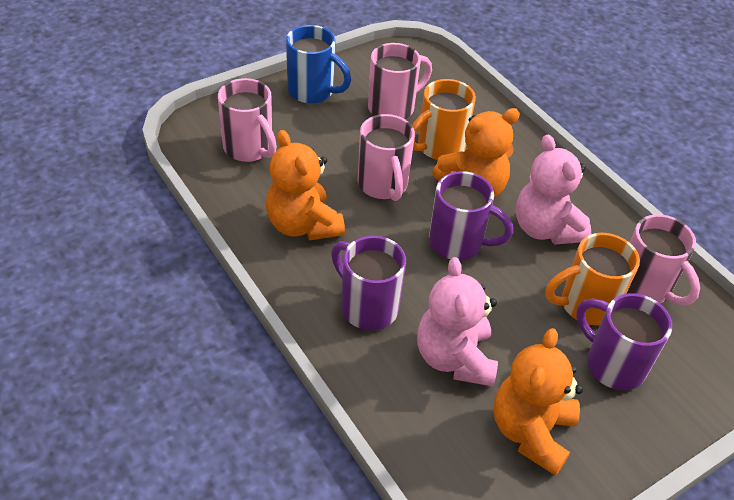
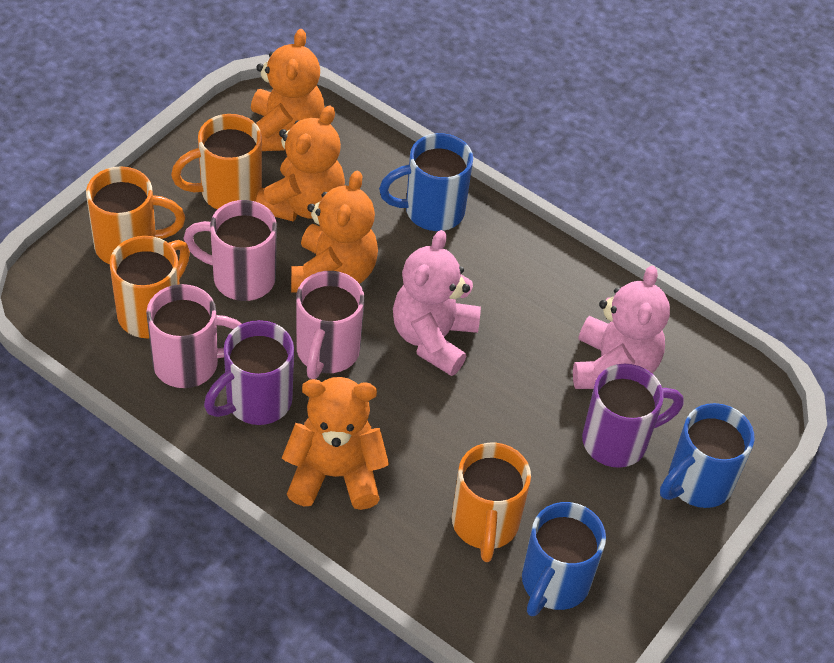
blue mug: [286,25,351,104] = 1 -> [379,133,473,231] [522,502,606,616] [660,403,754,508] = 3
orange mug: [412,79,476,160] [545,233,640,325] = 2 -> [86,166,185,264] [109,236,190,338] [171,114,262,210] [452,443,531,562] = 4
orange teddy bear: [266,130,345,240] [432,108,520,198] [493,328,583,476] = 3 -> [251,29,324,151] [256,106,345,222] [282,377,389,510] [291,170,378,293] = 4
pink mug: [218,78,277,162] [358,114,415,201] [368,43,432,119] [626,214,700,306] = 4 -> [146,284,242,388] [183,200,277,301] [296,271,365,379] = 3
purple mug: [331,236,406,330] [429,171,513,260] [576,293,672,390] = 3 -> [204,320,294,425] [582,364,683,468] = 2

